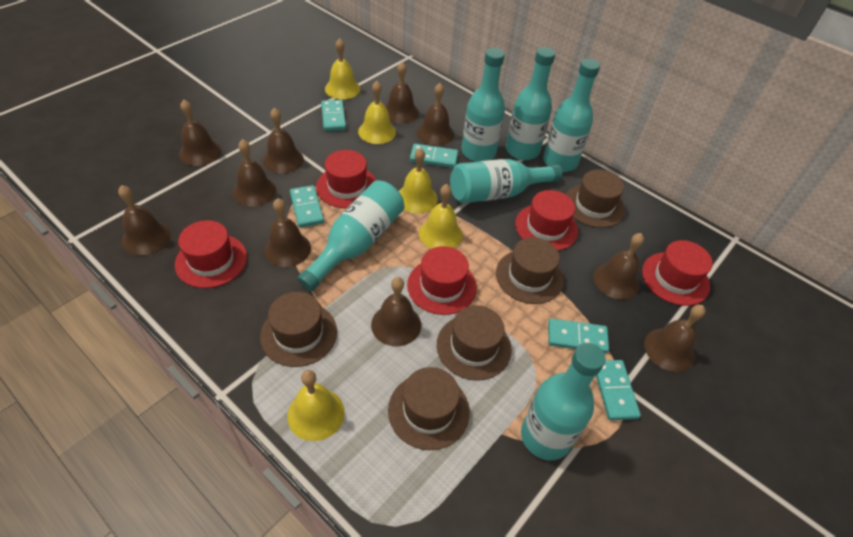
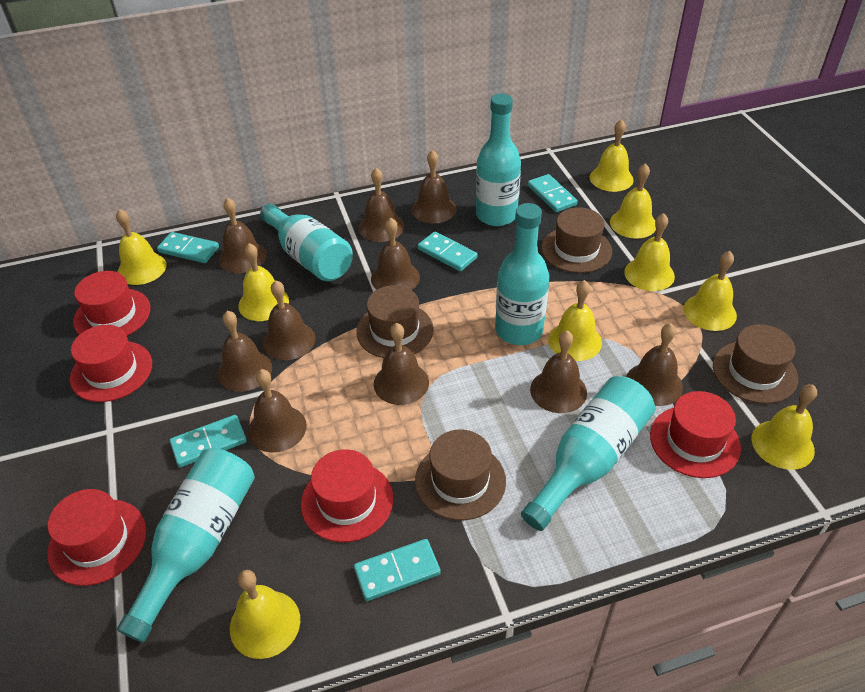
brown hat: [260,292,337,367] [388,367,470,450] [437,305,512,381] [496,237,564,304] [566,170,625,228] = 5 -> [357,285,434,358] [415,430,506,520] [541,207,612,273] [713,324,798,404] = 4
turquoise bottle: [297,180,405,292] [450,159,563,203] [461,48,505,162] [506,47,556,160] [521,343,606,461] [543,59,600,172] = 6 -> [117,448,255,643] [260,204,353,281] [476,94,521,226] [495,203,549,345] [521,376,656,531] = 5
yellow bell: [287,370,345,441] [325,38,360,99] [358,81,396,144] [399,148,438,214] [419,184,463,249] = 5 -> [116,209,166,285] [230,570,300,659] [238,243,289,321] [548,280,602,361] [590,119,634,192] [610,163,656,239] [624,213,675,291] [683,251,737,331] [752,384,817,470] = 9

